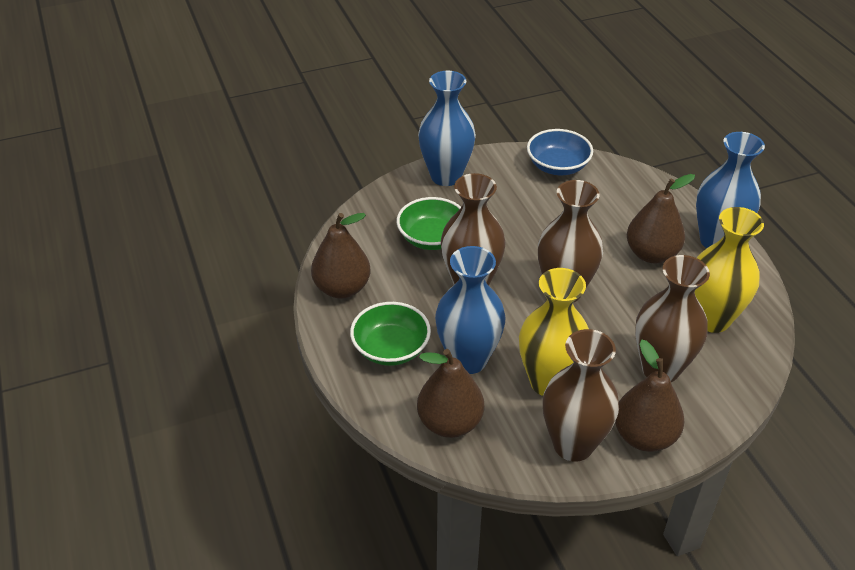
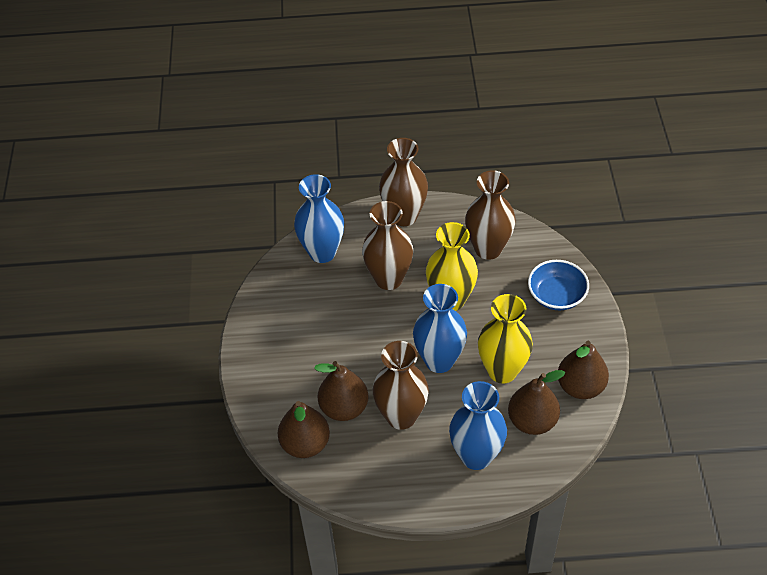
green bowl: [350,302,431,366] [397,197,461,250] = 2 -> none = 0

